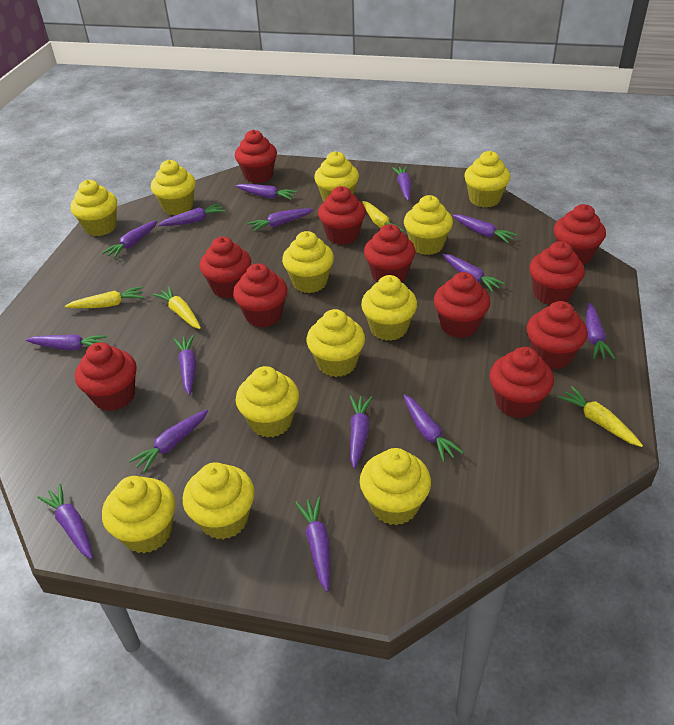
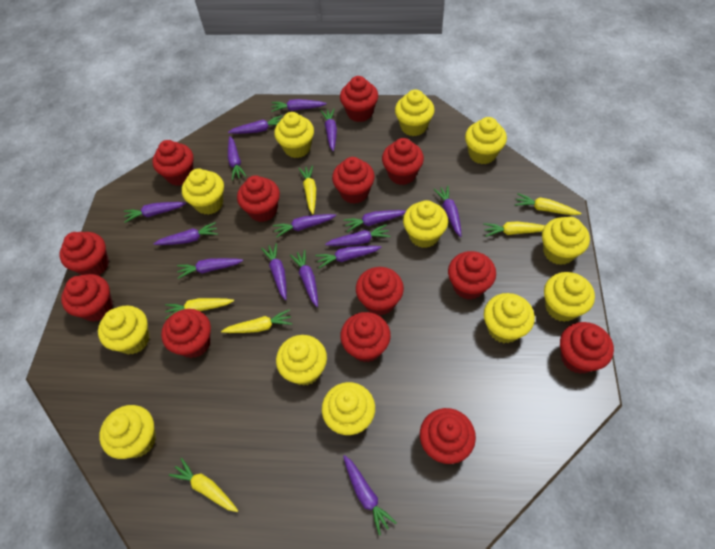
red cupcake: [75,342,137,411] [200,237,251,298] [233,263,287,328] [235,130,277,183] [318,186,366,245] [364,224,415,283] [434,272,490,338] [489,347,554,418] [527,301,588,369] [529,241,585,305] [554,204,606,264] = 11 -> [59,232,109,275] [61,274,113,322] [152,140,194,186] [161,309,211,358] [237,175,280,222] [332,157,375,204] [340,76,378,122] [340,312,391,362] [356,267,404,316] [382,138,424,185] [420,408,476,464] [448,251,496,300] [560,322,614,374] = 13
yellow carrot: [65,286,144,308] [153,287,201,329] [362,201,404,232] [557,386,643,447] = 4 -> [165,298,234,319] [169,458,238,512] [221,309,292,333] [298,165,316,214] [483,221,545,237] [515,193,581,215] = 6

